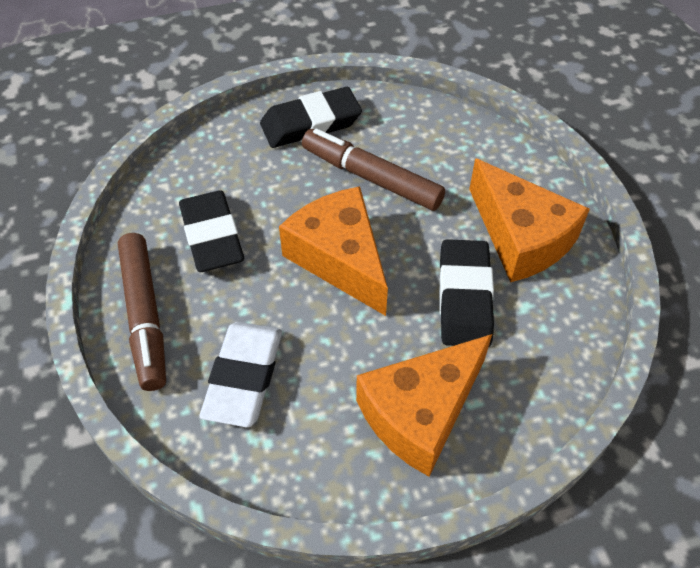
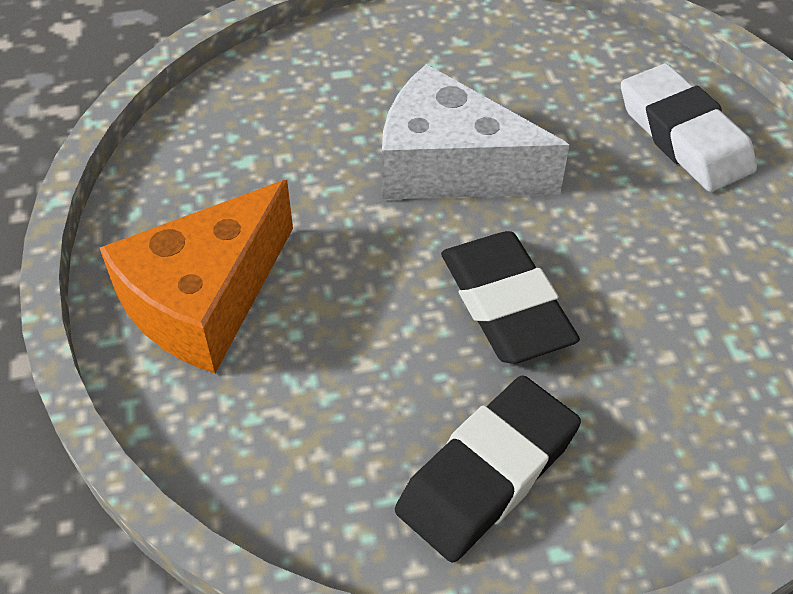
black eraser: [179,190,244,272] [260,87,362,148] [439,239,494,347] = 3 -> [395,375,581,562] [441,231,580,364] = 2
brown marker: [118,233,166,391] [302,128,445,211] = 2 -> none = 0
orange cheese: [279,186,388,316] [356,334,492,477] [469,159,590,282] = 3 -> [100,180,293,374] = 1
white cheese: none = 0 -> [382,64,569,200] = 1

